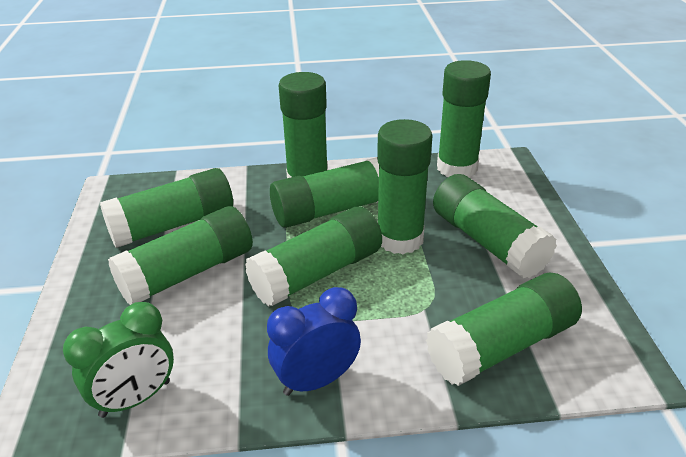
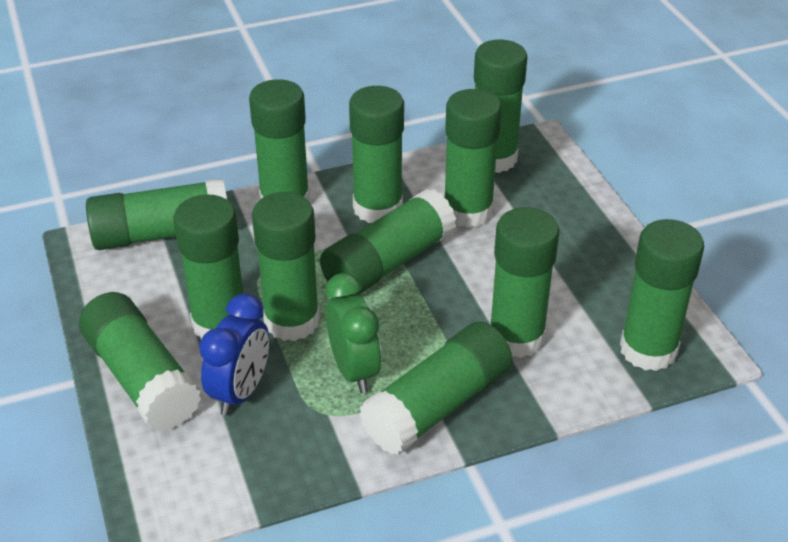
green glue stick: [100,168,233,248] [108,206,253,305] [245,207,382,307] [270,157,379,228] [279,72,328,178] [377,119,433,254] [426,273,582,386] [433,174,557,278] [437,60,491,178] = 9 -> [79,292,201,431] [86,178,227,250] [173,194,243,339] [249,79,310,201] [252,192,320,341] [320,189,456,294] [349,86,404,223] [360,322,512,455] [444,89,502,228] [474,40,527,173] [490,207,560,358] [620,219,704,371] = 12

